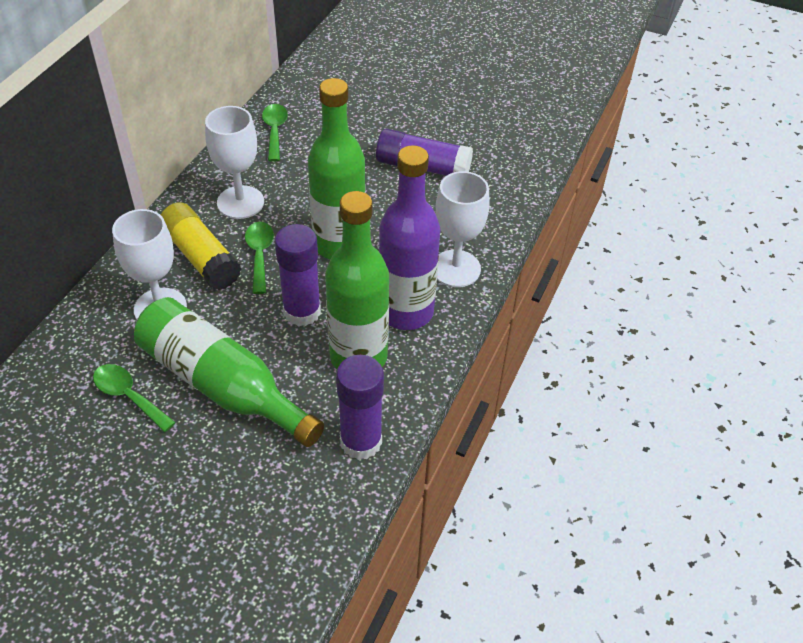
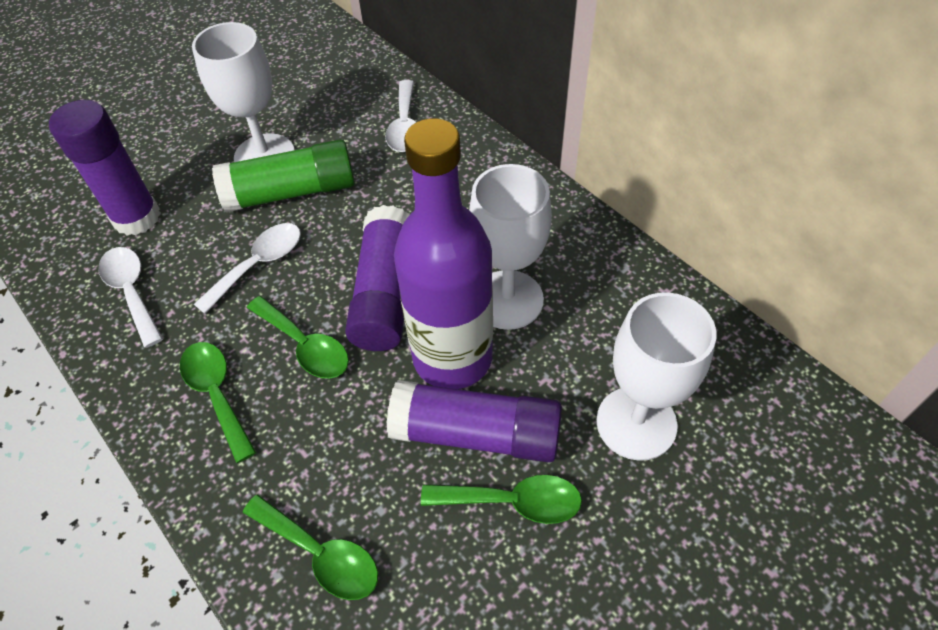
green bottle: [134,297,324,447] [308,78,366,259] [325,191,389,369] = 3 -> none = 0
green glue stick: none = 0 -> [212,139,355,212] = 1
green spoon: [93,364,176,432] [245,222,274,294] [262,104,288,162] = 3 -> [180,342,257,463] [243,495,378,600] [247,296,349,379] [421,475,582,524] = 4
white spoon: none = 0 -> [98,247,163,348] [194,223,301,314] [385,80,416,152] = 3
yellow glue stick: [161,202,241,290] = 1 -> none = 0

